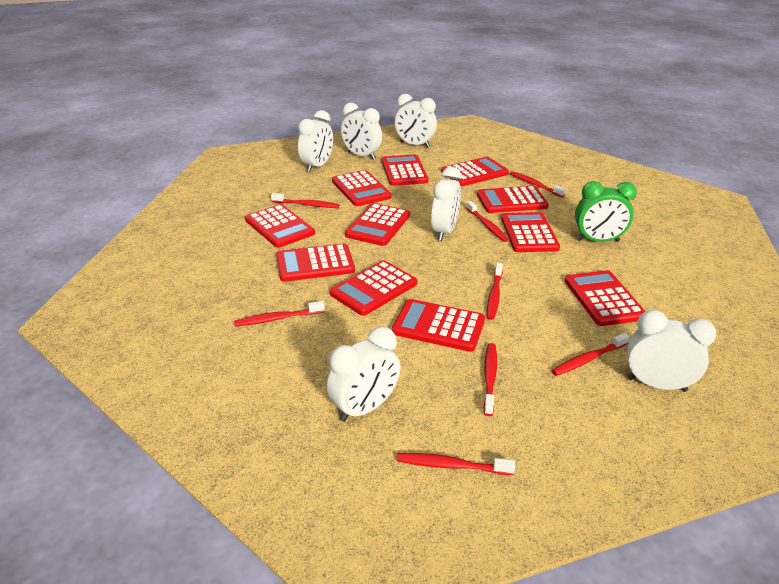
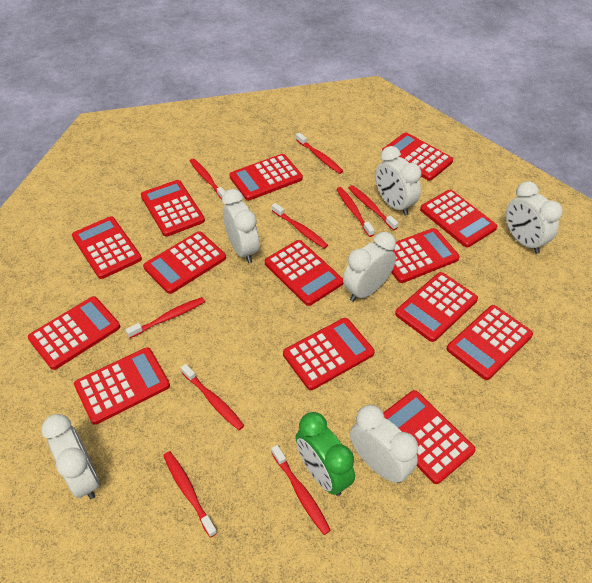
red calculator: [245,204,315,248] [276,243,355,282] [330,260,417,316] [332,170,392,206] [345,203,410,246] [382,155,429,186] [392,299,485,352] [441,157,509,186] [477,186,549,213] [501,212,560,252] [565,270,646,326] = 11 -> [28,296,120,370] [72,217,142,279] [74,347,170,425] [141,180,205,237] [143,231,226,294] [229,154,303,200] [265,240,343,306] [283,318,375,390] [382,132,453,181] [383,390,475,484] [391,228,460,283] [395,272,478,342] [420,190,497,247] [447,305,533,380] = 14
red toothbrush: [234,301,325,326] [271,193,340,208] [397,453,515,475] [466,201,509,242] [483,343,497,416] [487,263,503,320] [510,171,566,197] [552,333,630,376] = 8 -> [126,297,205,338] [163,451,217,537] [181,364,244,430] [190,158,225,199] [271,445,331,535] [272,203,328,249] [296,133,343,174] [337,187,375,237] [348,185,398,230] = 9

